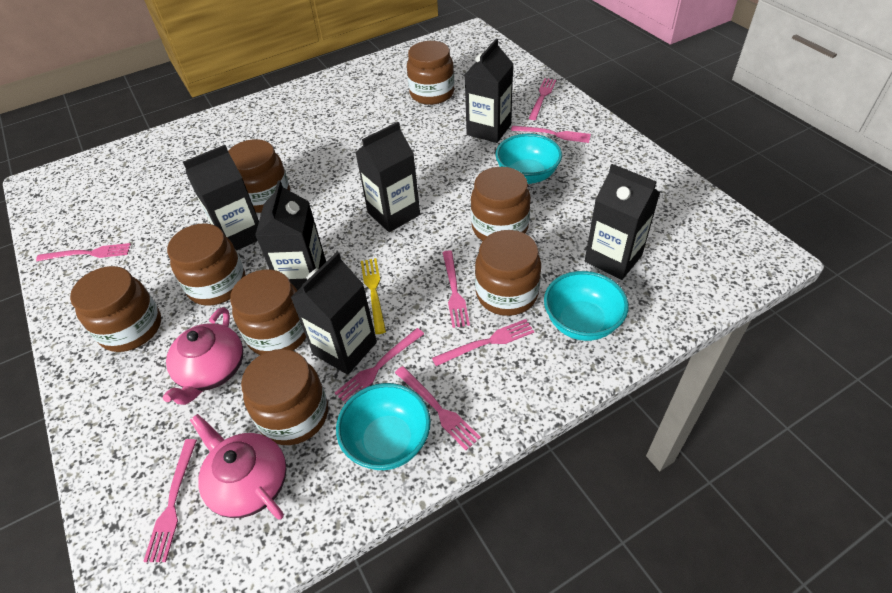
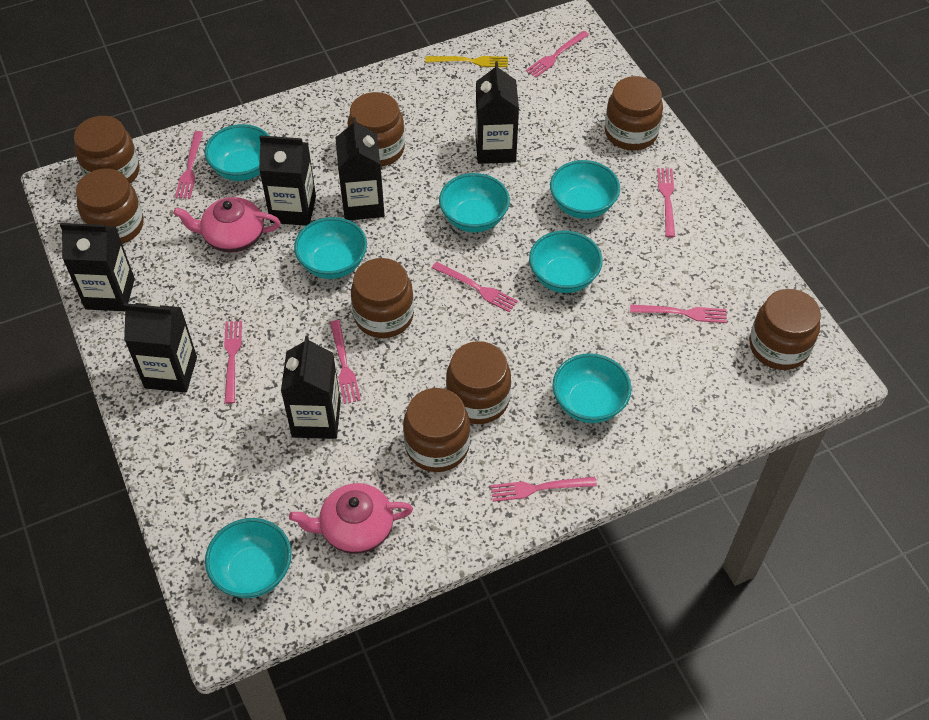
turquoise bowl: [336,383,431,470] [495,133,562,184] [544,271,629,341] = 3 -> [204,124,269,181] [205,518,292,598] [294,217,367,279] [439,173,510,233] [529,231,603,293] [550,160,620,219] [552,353,632,423] = 7

